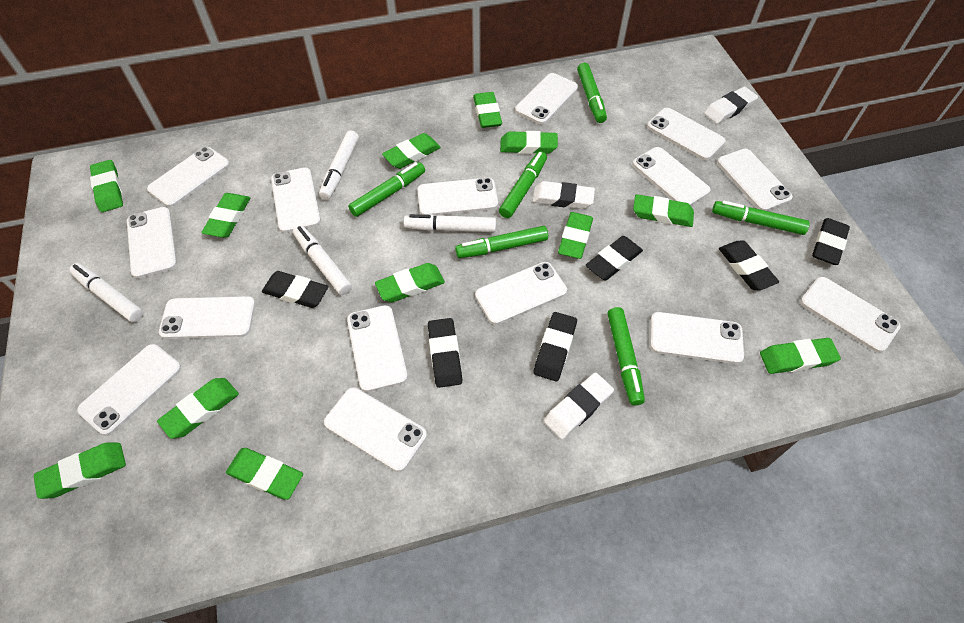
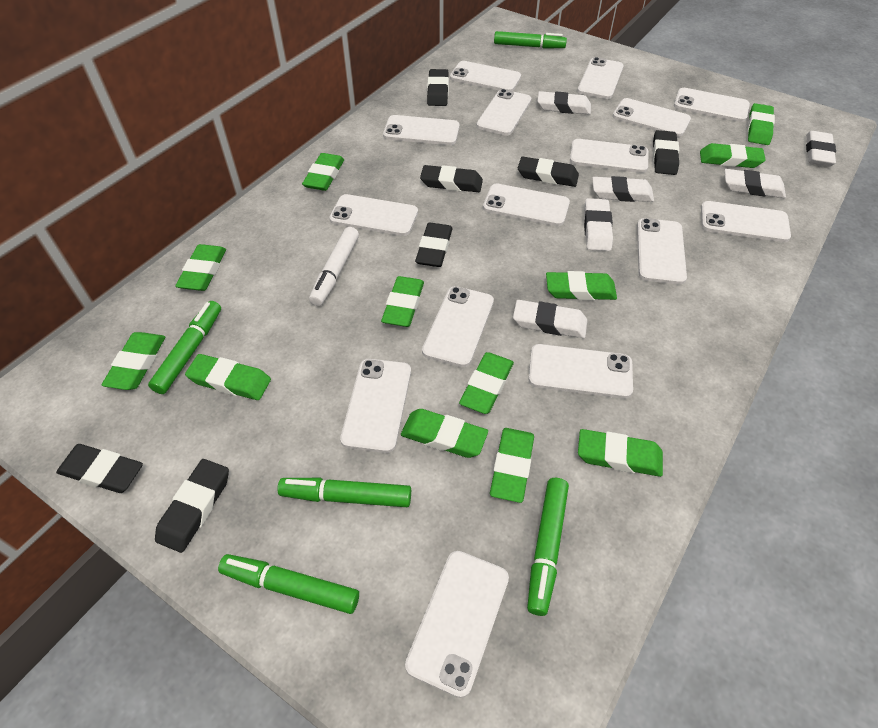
black eraser: [262,271,328,308] [428,318,462,388] [534,312,577,381] [586,236,643,281] [719,240,779,290] [812,218,850,265] = 6 -> [56,444,143,493] [155,459,229,553] [415,223,452,267] [420,165,483,192] [427,69,449,106] [518,157,579,187] [653,130,679,175] = 7
green marker: [348,162,425,217] [455,226,548,258] [499,151,547,218] [577,63,607,123] [608,307,645,405] [712,201,810,235] = 6 -> [148,301,221,394] [218,554,359,614] [277,478,411,507] [494,31,567,48] [527,478,569,616] = 5
white eraser: [532,181,595,209] [544,372,614,439] [704,87,758,124] = 3 -> [513,300,587,338] [538,91,591,114] [584,198,613,251] [592,176,654,202] [725,169,786,198] [806,131,836,166] = 6
white marker: [69,263,144,322] [293,225,352,295] [319,131,359,200] [404,214,496,232] = 4 -> [309,227,359,306] = 1

